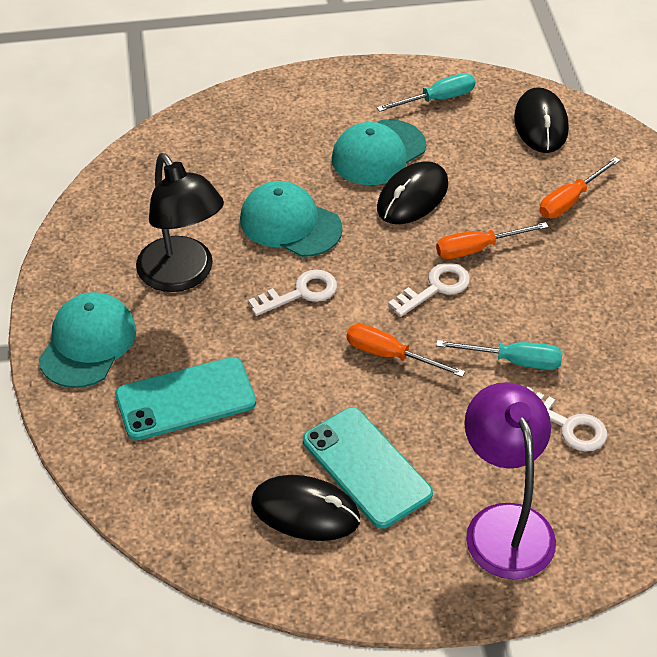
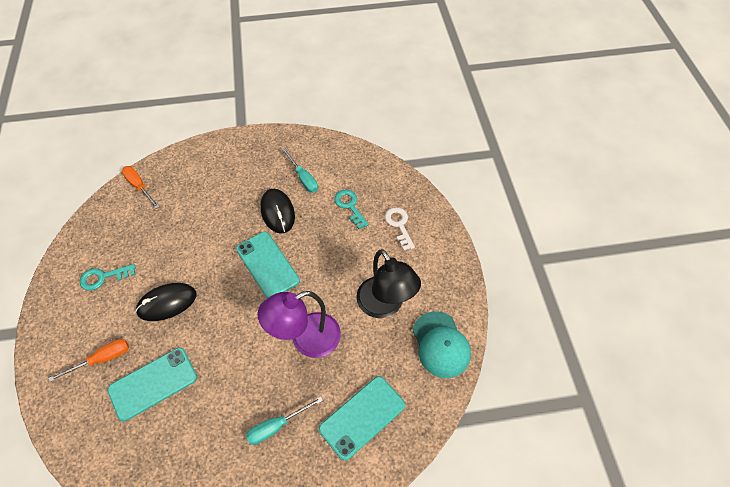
black mouse: [251,475,360,541] [377,161,448,224] [514,87,569,153] = 3 -> [135,283,196,321] [261,189,295,234] = 2
orange screwdriver: [347,324,465,377] [436,222,548,259] [539,157,620,218] = 3 -> [49,339,129,382] [122,166,160,209] = 2
turquoise cap: [38,292,136,388] [240,181,343,257] [332,119,426,185] = 3 -> [413,311,471,378] = 1
turquoise key: none = 0 -> [80,264,136,290] [334,190,369,229] = 2
turquoise phone: [115,357,256,440] [303,407,433,529] = 2 -> [107,348,197,421] [236,232,300,298] [319,376,405,461] = 3
white key: [248,269,337,316] [388,263,470,317] [527,387,607,452] = 3 -> [385,207,415,250] = 1

